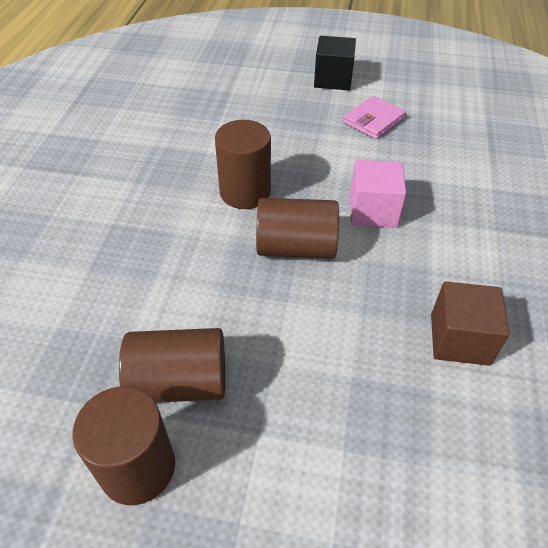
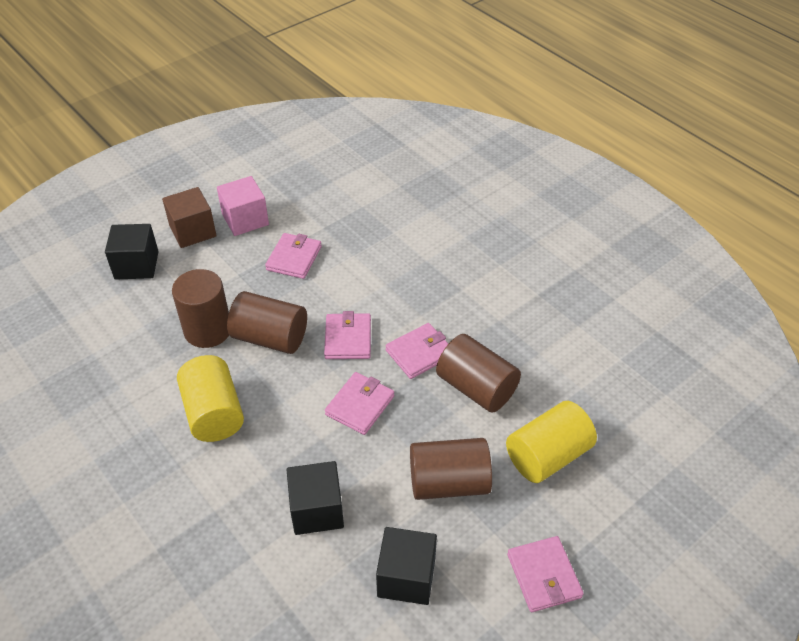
black cube: [314,36,356,90] = 1 -> [105,224,159,280] [286,461,344,535] [376,527,437,605] = 3
pink wallet: [343,96,406,139] = 1 -> [265,233,322,279] [324,311,371,359] [325,372,395,435] [385,323,448,379] [507,536,584,612] = 5
yellow cylinder: none = 0 -> [177,355,244,442] [506,401,597,483] = 2

